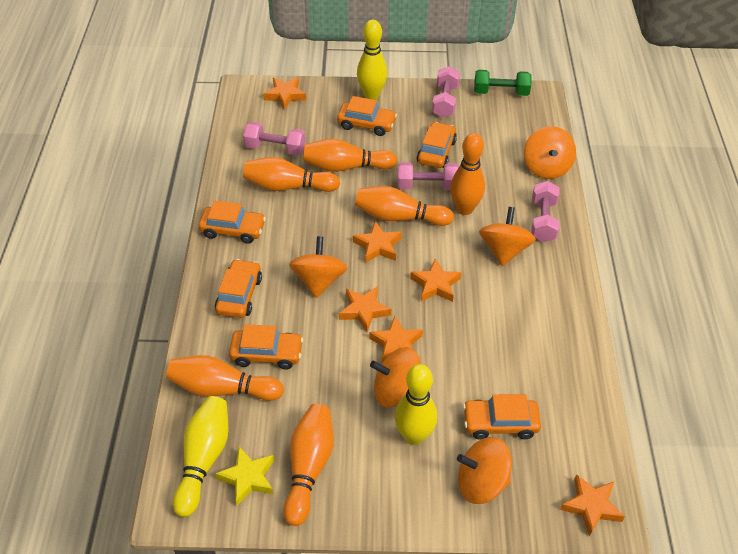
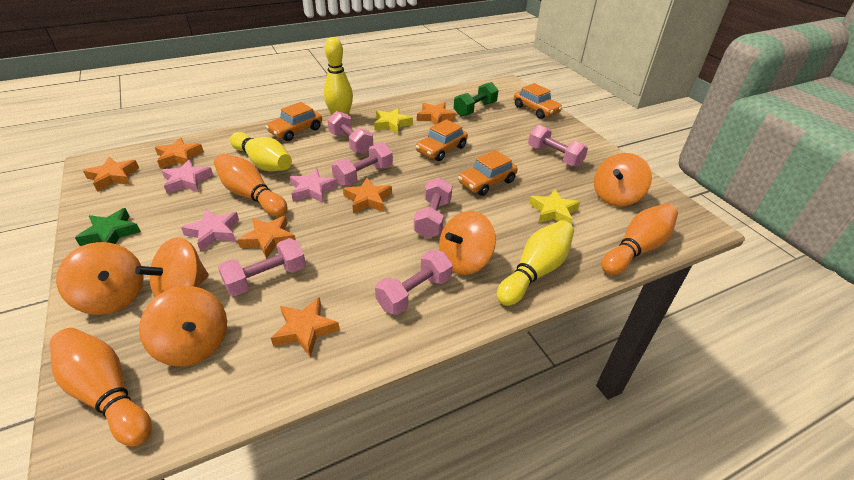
green star: none = 0 -> [75,208,141,246] = 1
orange bowling pin: [166,355,284,401] [243,157,340,192] [283,404,334,526] [303,139,397,172] [355,186,454,226] [450,133,485,215] = 6 -> [50,328,152,447] [214,154,288,217] [602,203,678,275] = 3
orange car: [199,201,266,244] [215,259,262,318] [229,324,303,370] [337,96,397,136] [417,122,457,168] [463,394,541,440] = 6 -> [266,102,322,141] [416,119,468,161] [458,150,518,196] [514,83,562,119] = 4
pink dumbbell: [243,122,306,156] [398,162,459,190] [432,66,460,118] [531,181,559,242] = 4 -> [218,238,306,296] [328,111,373,154] [332,142,393,186] [375,250,453,315] [414,177,452,238] [528,125,588,167] = 6
pink star: none = 0 -> [161,160,213,194] [181,209,239,252] [290,168,338,203] = 3
yellow star: [215,447,274,506] = 1 -> [374,108,413,134] [529,189,580,224] = 2

